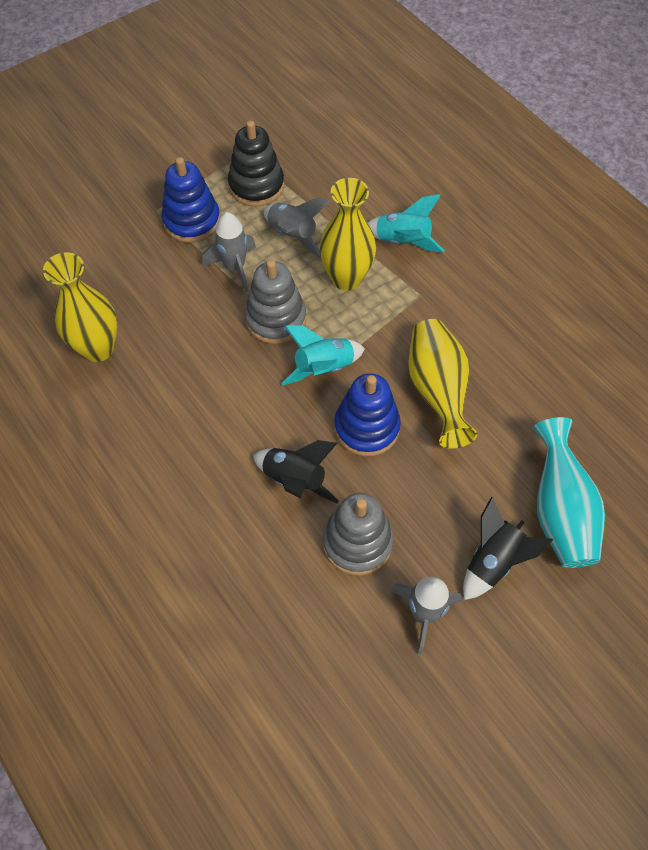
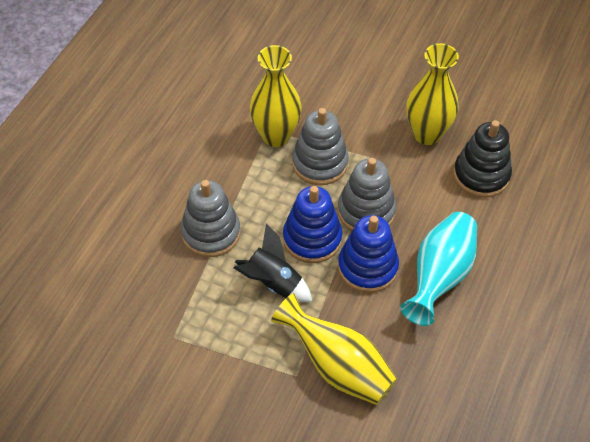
black rocket: [253,440,339,503] [463,496,553,600] = 2 -> [233,223,312,302] = 1
grey rocket: [202,212,256,292] [264,198,331,258] [390,577,462,655] = 3 -> none = 0
grey stacking toy: [244,260,306,344] [323,493,394,576] = 2 -> [181,180,241,257] [292,108,348,185] [338,158,396,231] = 3
turquoise rocket: [281,326,365,386] [368,194,445,253] = 2 -> none = 0

